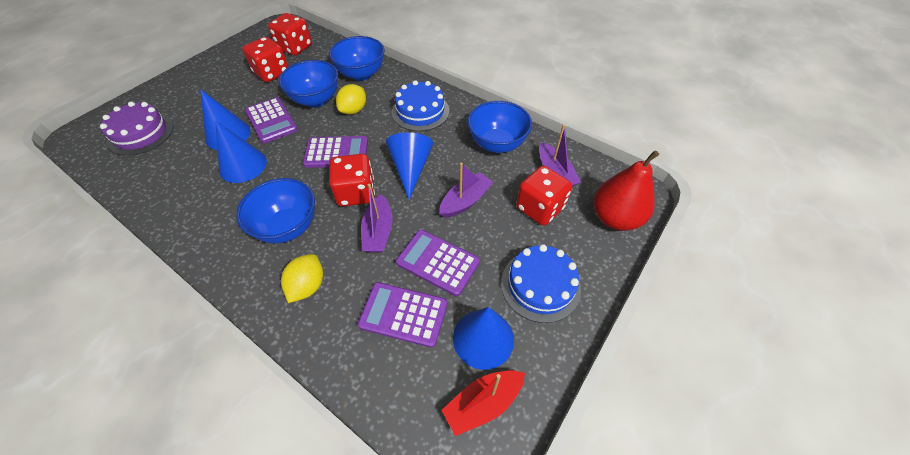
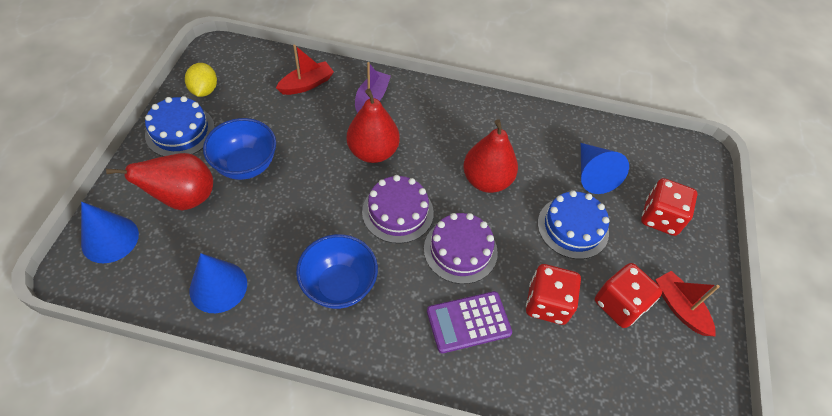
blue bowl: [236,178,315,244] [279,60,338,107] [329,36,384,81] [468,101,532,153] = 4 -> [203,118,276,180] [296,234,378,309] = 2
blue cone: [200,89,251,150] [215,120,267,183] [386,132,433,199] [453,307,514,370] = 4 -> [81,202,139,263] [190,253,247,313] [581,143,629,194] = 3
purple boat: [361,184,393,253] [439,163,494,218] [539,124,581,187] = 3 -> [355,62,391,113] = 1
purple cake: [100,102,174,156] = 1 -> [362,175,434,244] [424,213,498,284] = 2
purple calculator: [245,97,298,144] [303,136,368,168] [358,282,447,348] [396,230,480,296] = 4 -> [427,291,512,353] = 1
red boat: [442,370,525,436] = 1 -> [276,45,334,95] [655,271,720,337] = 2
red dice: [242,37,289,82] [268,13,312,56] [329,154,375,206] [516,166,572,226] = 4 -> [526,264,581,325] [595,263,662,328] [641,178,698,236] = 3
red pear: [594,150,659,231] = 1 -> [106,153,213,210] [347,89,400,163] [463,119,518,193] = 3
yellow lemon: [281,254,323,303] [336,84,366,115] = 2 -> [185,63,217,97] = 1

